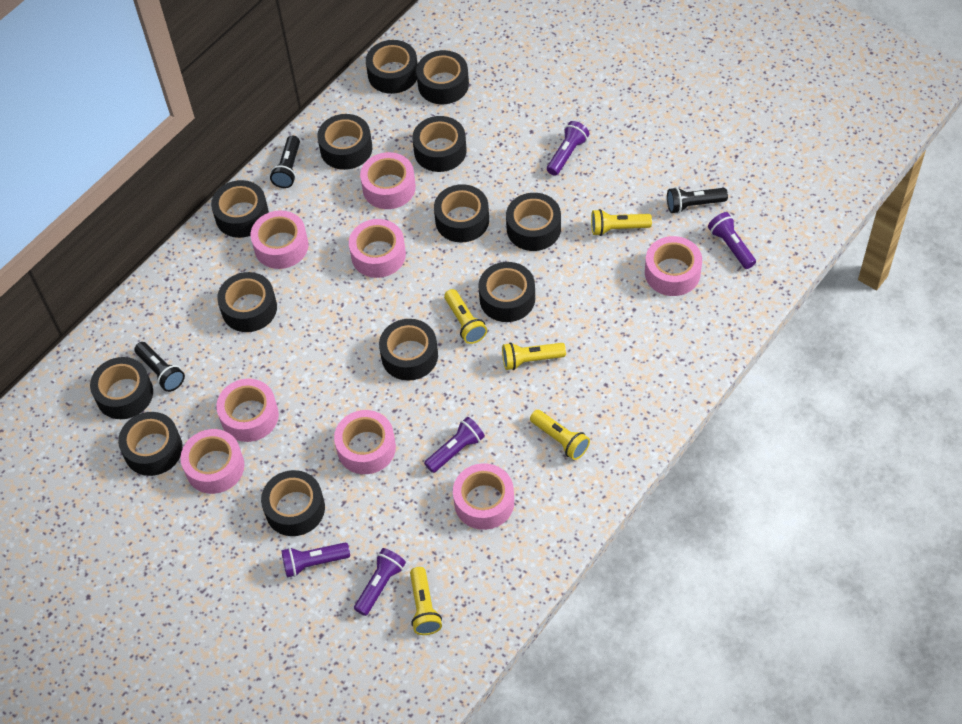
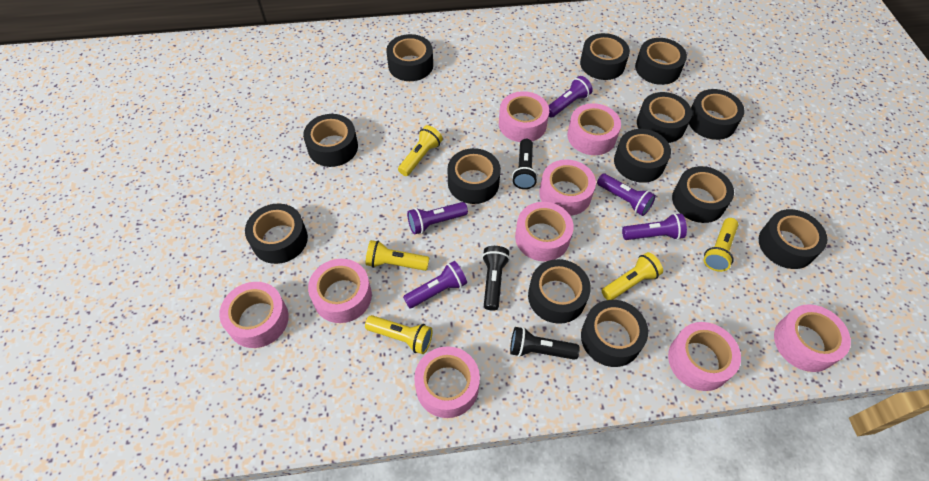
pink tape: [180,429,244,494] [216,379,279,442] [251,210,308,269] [334,410,396,474] [349,219,406,278] [360,152,416,209] [453,463,514,530] [645,236,702,296] = 8 -> [219,282,289,348] [308,259,372,323] [414,346,480,418] [499,91,549,142] [515,202,574,261] [539,159,596,216] [567,103,621,155] [668,322,741,391] [774,304,851,372] = 9

